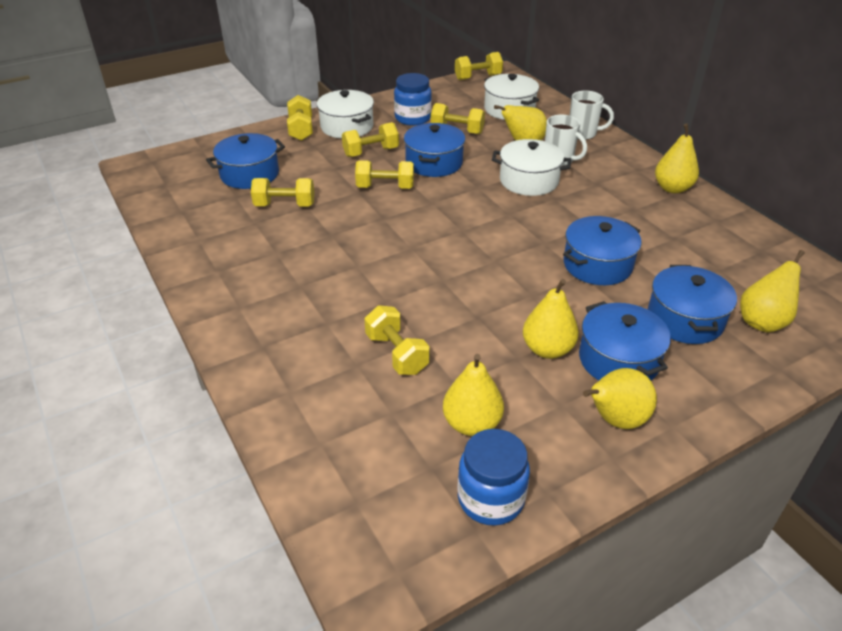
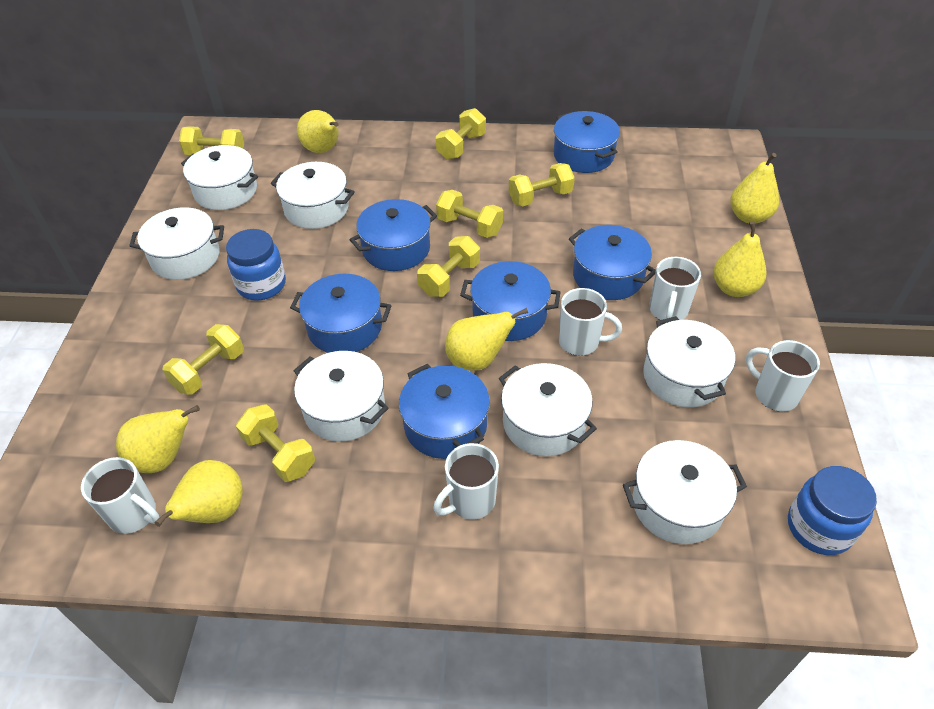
blue pot: [206,133,285,189] [404,123,465,177] [563,216,641,285] [579,301,671,380] [648,265,737,344] = 5 -> [290,274,392,353] [349,199,437,271] [399,364,490,459] [460,261,561,341] [554,111,620,173] [569,225,656,300] = 6
white mug: [545,115,587,166] [570,91,614,140] = 2 -> [81,457,160,534] [433,443,499,520] [559,288,622,356] [649,257,701,320] [746,340,820,412] = 5
white pot: [317,90,374,139] [484,74,539,120] [492,139,571,196] = 3 -> [129,207,224,280] [181,145,258,210] [271,162,355,229] [294,351,388,442] [499,363,597,457] [623,440,747,544] [643,316,735,408] = 7

